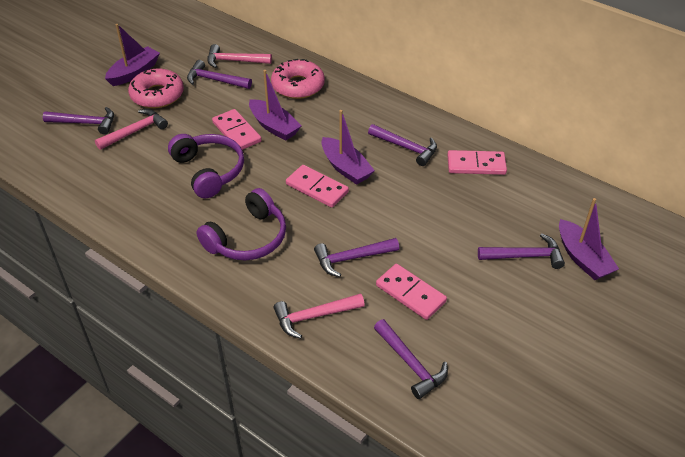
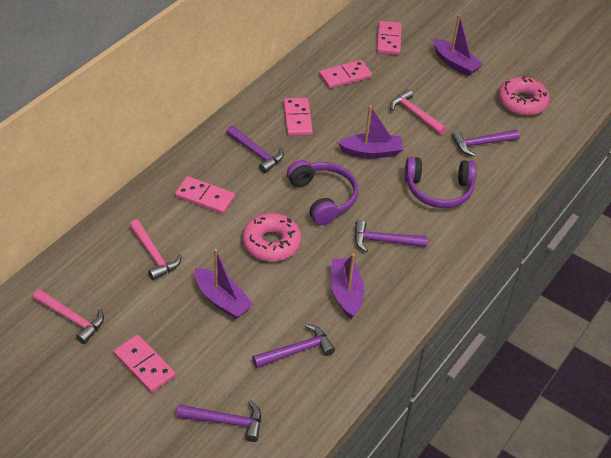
pink domino: [212,109,262,150] [286,165,349,208] [376,264,447,320] [447,150,507,175] = 4 -> [114,335,176,393] [175,176,235,214] [283,98,313,136] [319,60,372,89] [377,21,402,55] = 5
purple hammer: [43,107,114,135] [187,60,252,89] [314,238,399,277] [368,124,437,166] [374,319,448,399] [478,233,565,269] = 6 -> [176,400,261,442] [226,125,284,173] [252,324,335,368] [355,220,427,252] [452,129,520,157] = 5

